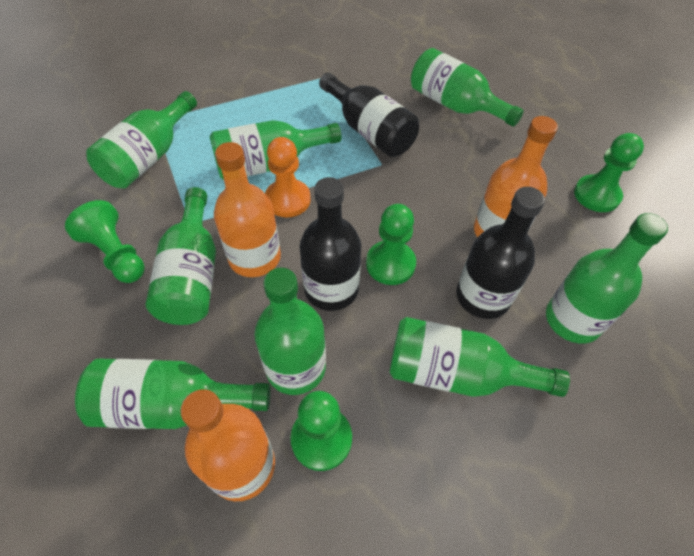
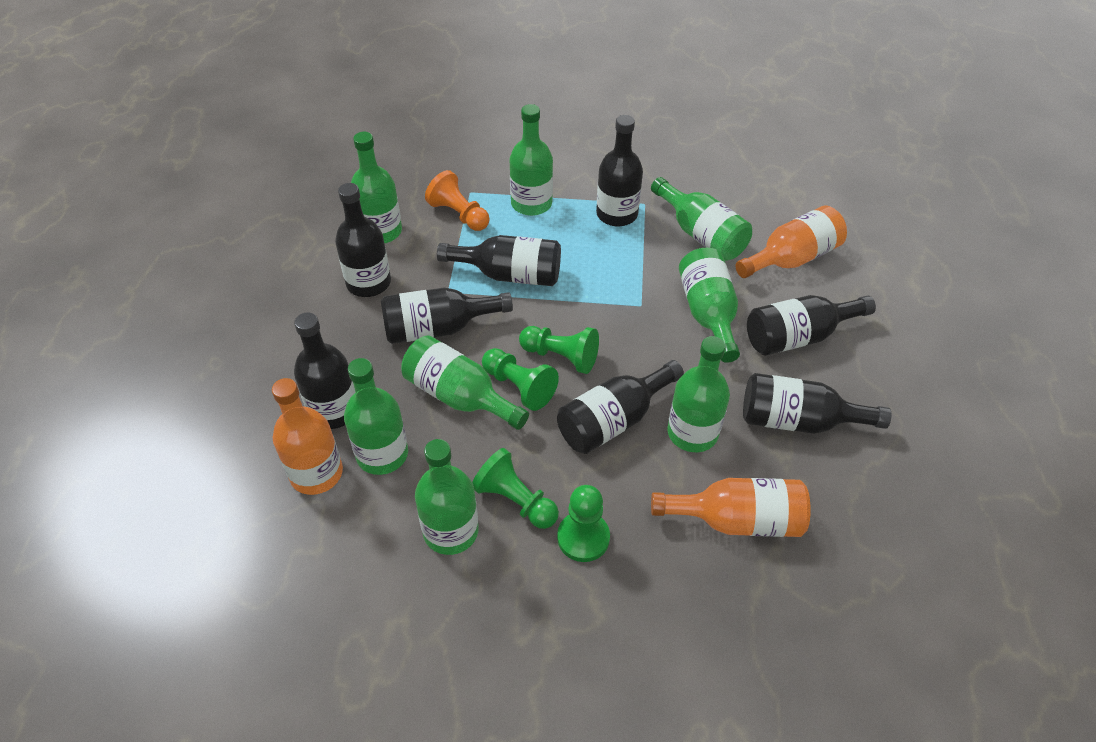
black bottle: [299,177,361,311] [319,72,419,157] [456,187,545,319] = 3 -> [294,312,355,429] [335,183,391,297] [381,287,513,344] [437,235,561,286] [557,360,684,454] [596,115,643,227] [743,373,891,434] [747,295,876,356] = 8

